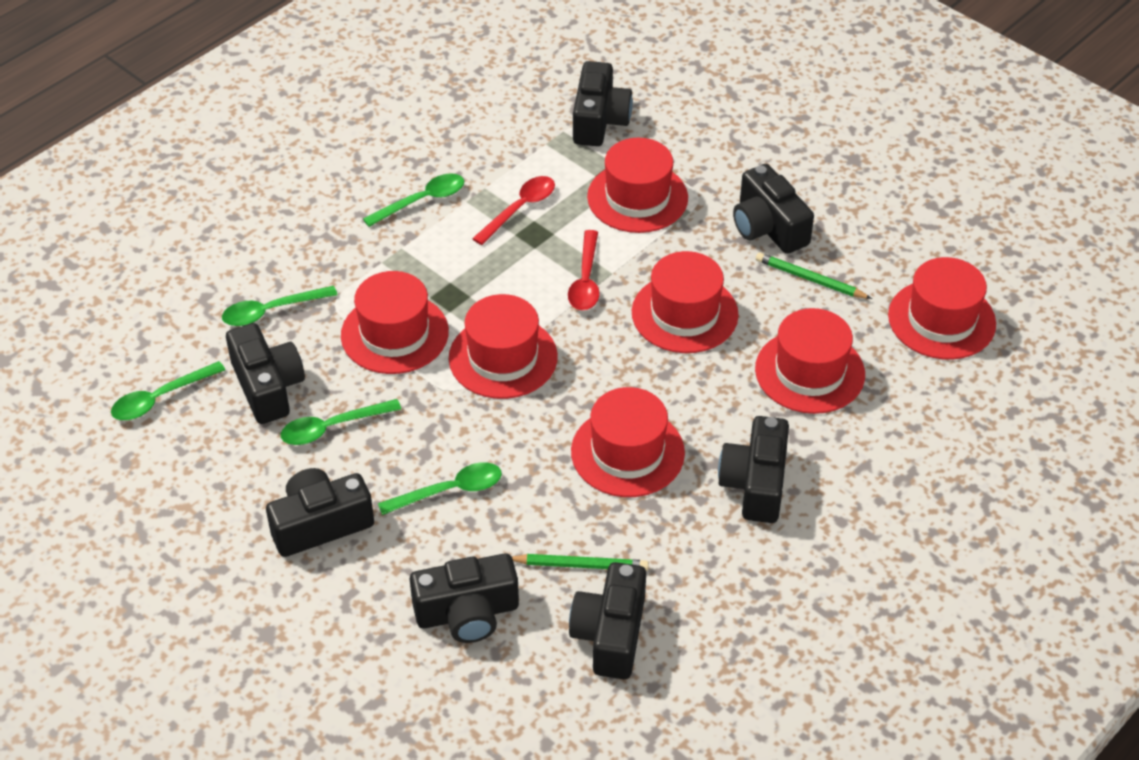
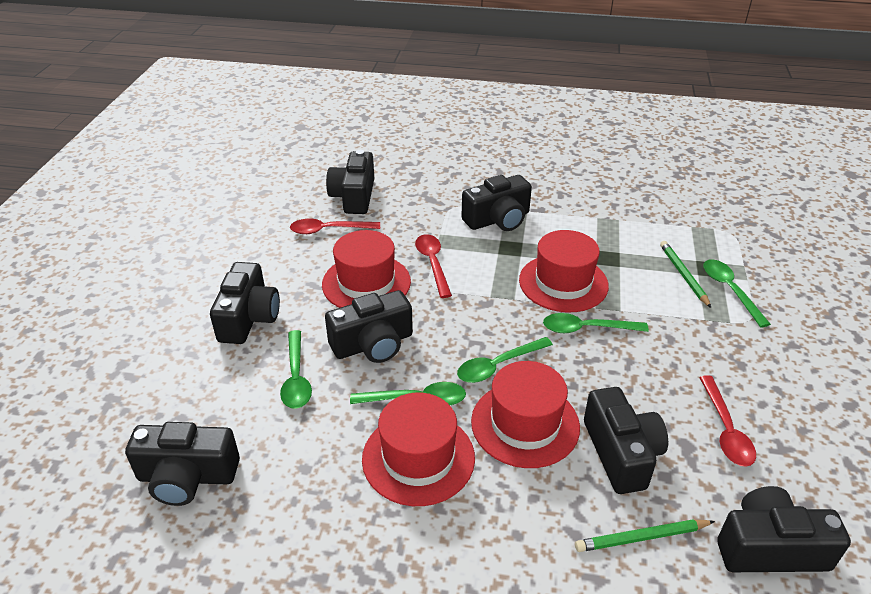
red hat: [341,271,449,374] [449,294,558,399] [571,387,685,497] [587,138,688,233] [632,251,739,353] [755,308,865,414] [888,257,996,360] = 7 -> [322,230,411,308] [362,393,475,506] [471,361,580,468] [519,230,609,312] = 4
red spoon: [472,176,555,245] [568,230,599,310] = 2 -> [290,219,380,234] [415,234,452,298] [699,375,756,467] = 3

